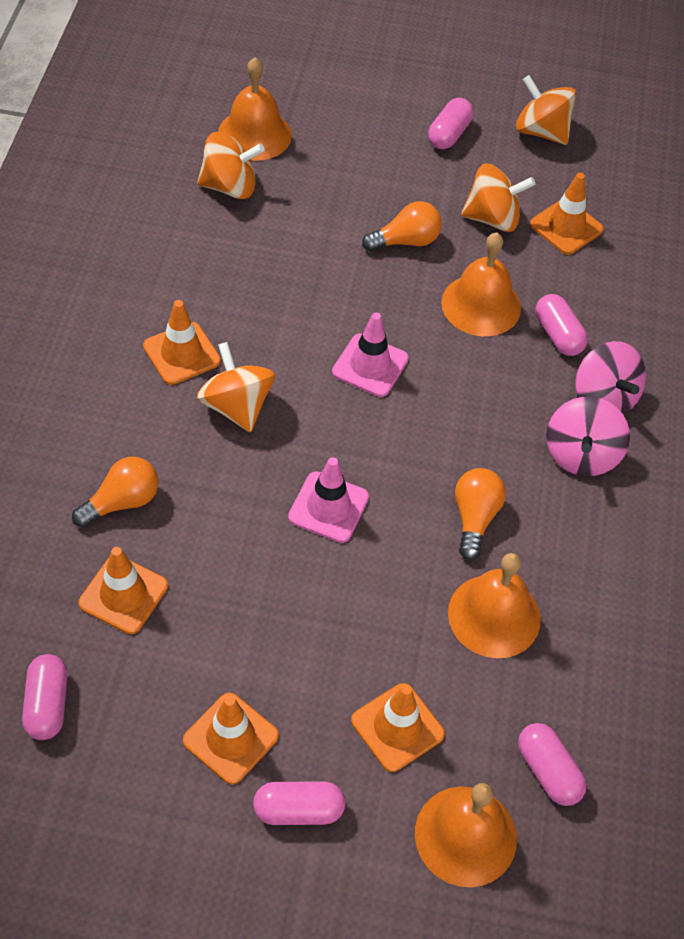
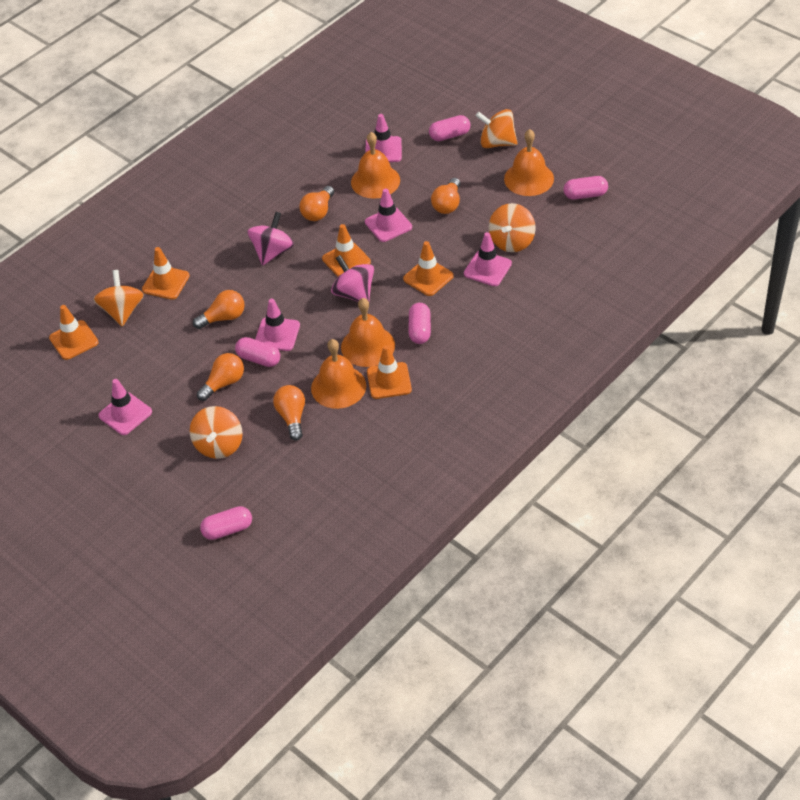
orange light bulb: [72,457,159,528] [362,201,442,252] [455,468,506,560] = 3 -> [193,290,245,329] [197,353,244,401] [273,385,305,441] [299,186,334,221] [431,178,460,214] = 5
pink traffic cone: [288,457,369,543] [332,313,409,397] = 2 -> [98,379,152,435] [255,299,300,351] [365,188,412,242] [366,114,402,162] [464,232,512,286] = 5

